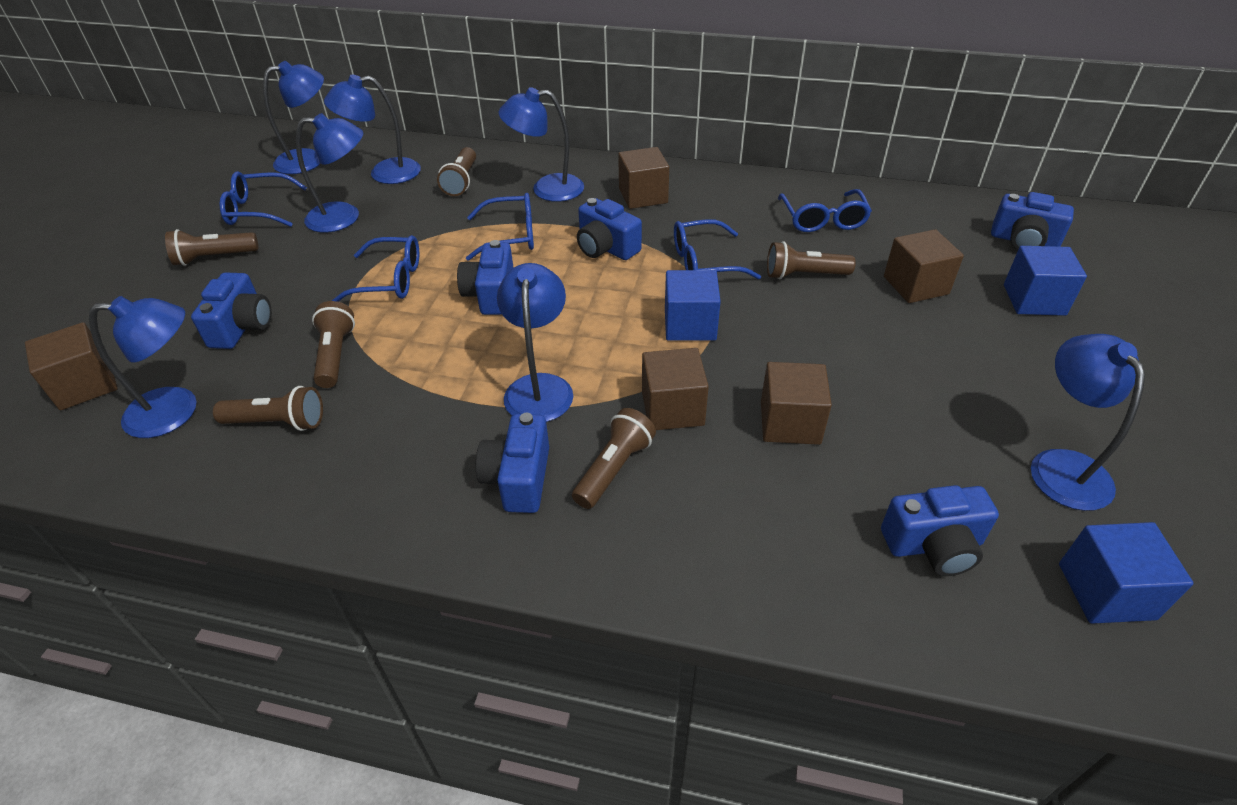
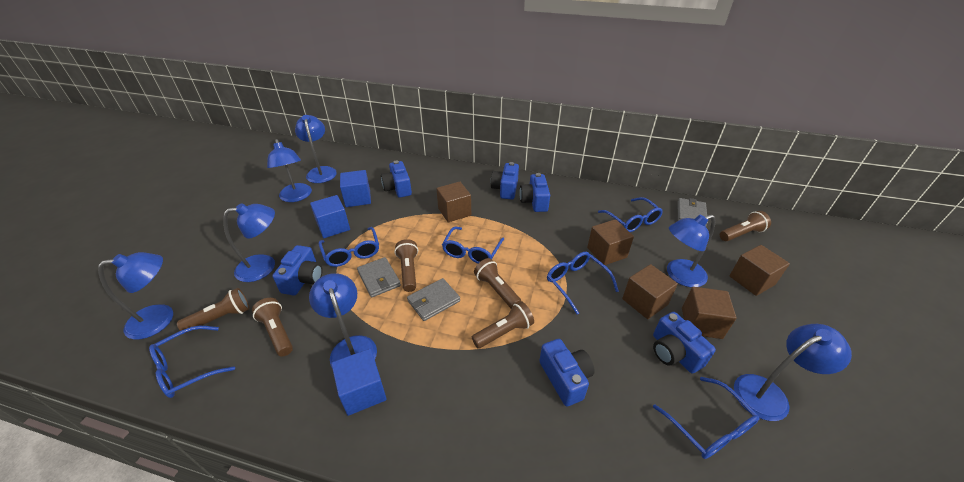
blue glasses: [220,171,307,227] [332,235,419,302] [466,193,534,261] [674,219,761,279] [777,189,872,232] = 5 -> [149,326,235,398] [319,227,379,267] [442,227,504,264] [547,252,619,315] [598,197,663,232] [653,377,760,459] = 6
grey wallet: none = 0 -> [357,257,401,298] [407,278,460,321] [678,198,708,226] = 3

